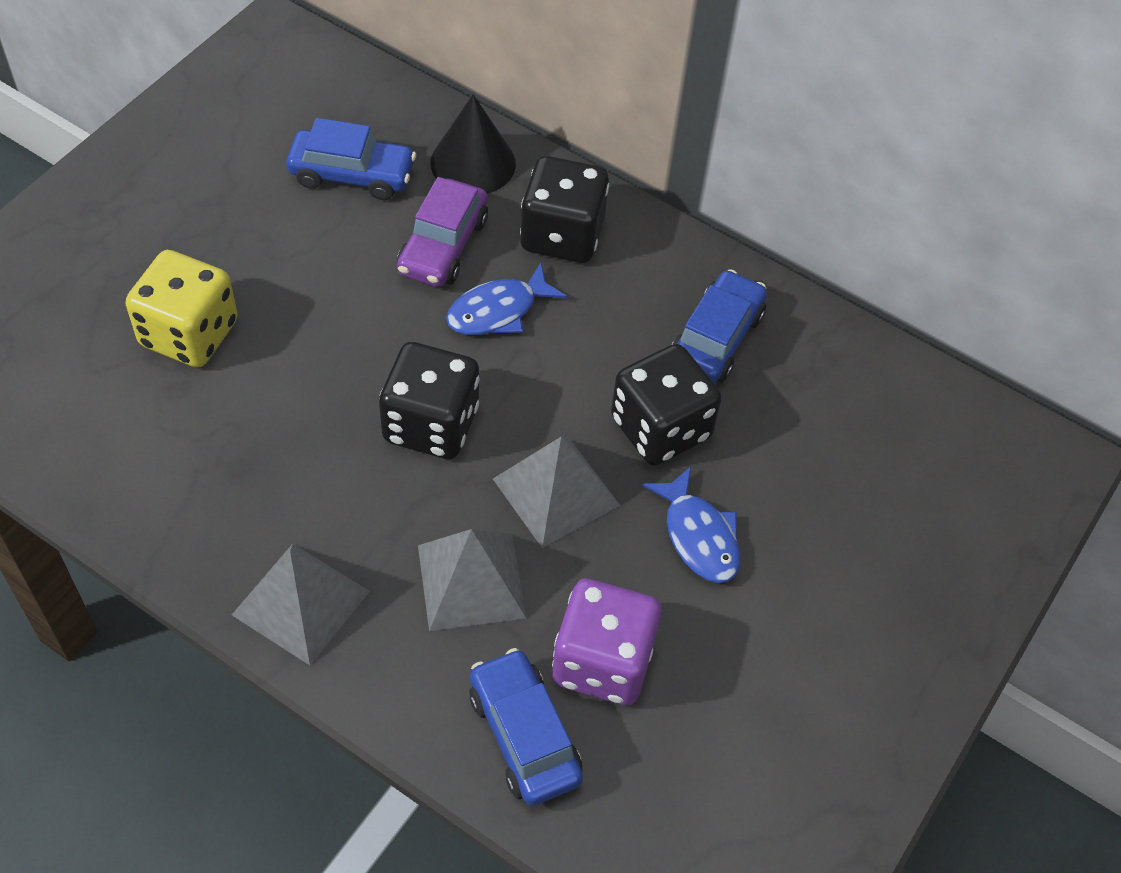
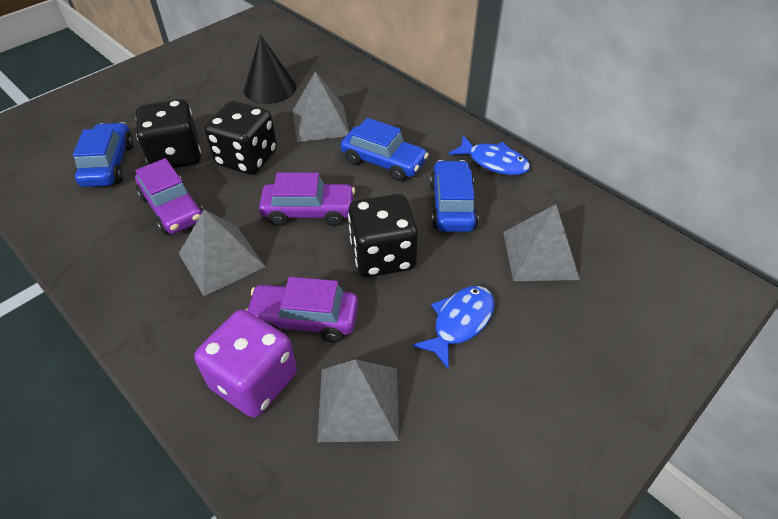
grey pyramid: [232,544,370,665] [418,529,526,631] [493,436,620,548] = 3 -> [179,209,265,296] [293,72,349,142] [317,359,399,442] [503,204,580,281] = 4
purple car: [397,177,488,287] = 1 -> [135,158,203,235] [245,277,359,342] [259,172,355,226] = 3
yellow dice: [126,250,238,367] = 1 -> none = 0

